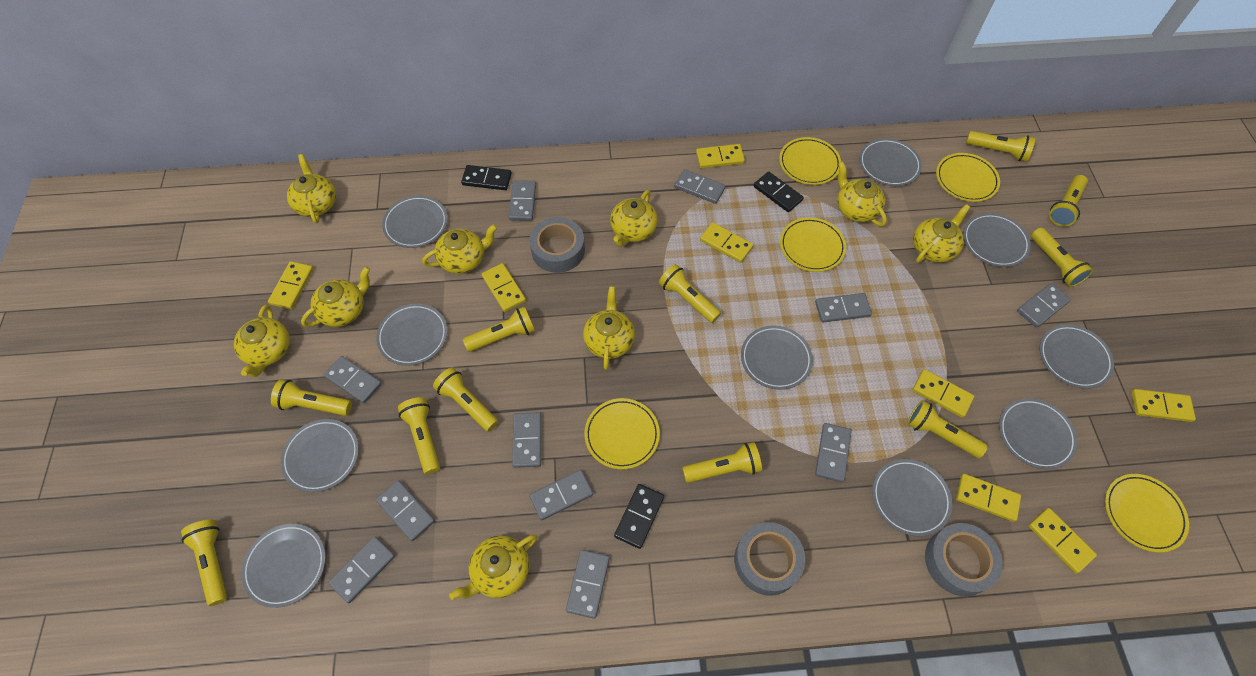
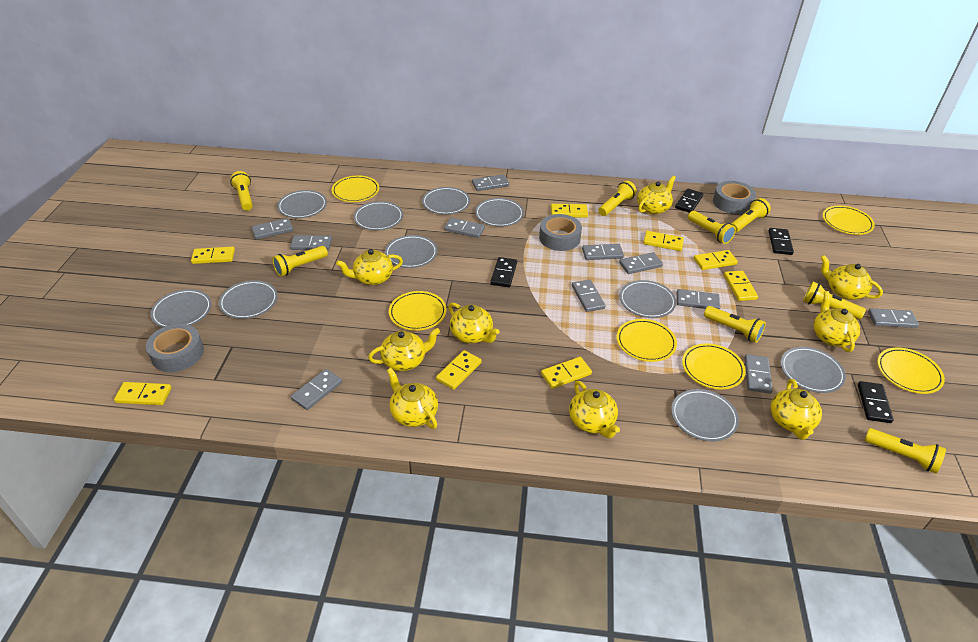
black domino: [461,165,512,190] [614,484,664,549] [753,172,804,212] = 3 -> [490,257,517,287] [675,189,703,213] [769,228,794,255] [858,381,894,423] = 4
yellow flashlight: [181,520,227,606] [271,379,352,416] [398,397,440,475] [433,368,498,432] [463,306,535,352] [659,264,721,323] [682,442,762,483] [907,400,988,458] [966,131,1035,162] [1031,228,1093,287] [1049,175,1088,227] = 11 -> [230,171,253,211] [272,246,328,277] [598,180,637,216] [688,211,736,244] [704,306,766,343] [731,198,771,233] [803,282,866,319] [865,428,946,474] = 8
yellow plate: [584,398,660,469] [779,137,841,185] [780,217,846,272] [936,153,1000,202] [1105,474,1189,553] = 5 -> [332,176,379,202] [389,291,447,331] [617,319,677,362] [682,343,746,389] [823,206,875,235] [877,348,945,394] = 6

